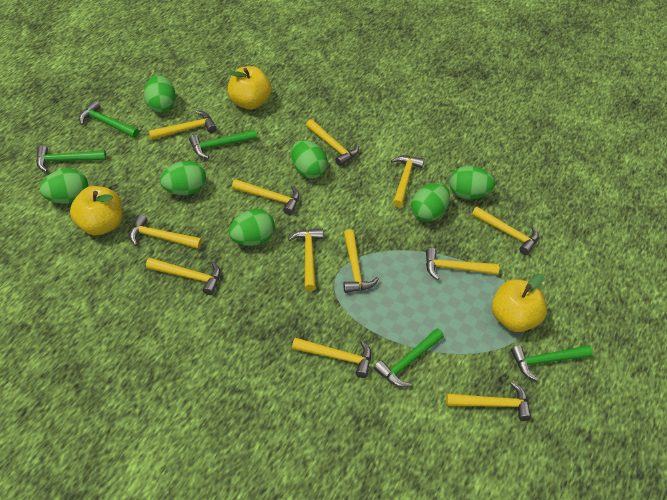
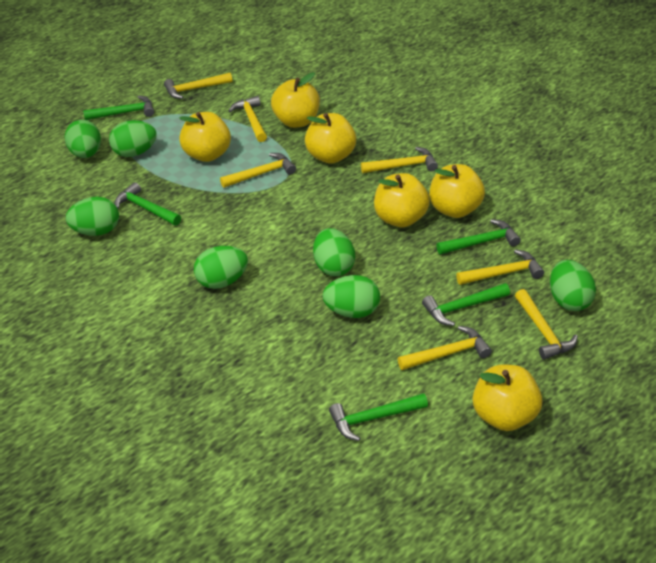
yellow apple: [70,186,123,235] [228,66,272,110] [492,274,547,332] = 3 -> [179,112,231,162] [271,72,320,128] [305,113,356,164] [374,173,430,227] [429,164,485,218] [473,364,542,431] = 6
yellow hammer: [129,214,202,249] [146,258,220,295] [149,110,216,140] [232,179,299,215] [288,229,323,291] [292,338,371,378] [306,119,359,166] [343,229,379,293] [391,155,424,207] [426,248,499,280] [446,382,531,421] [472,207,539,255] = 12 -> [164,73,233,99] [220,153,296,188] [228,96,267,142] [361,147,438,173] [398,326,492,370] [456,249,544,285] [515,289,578,360] = 7

